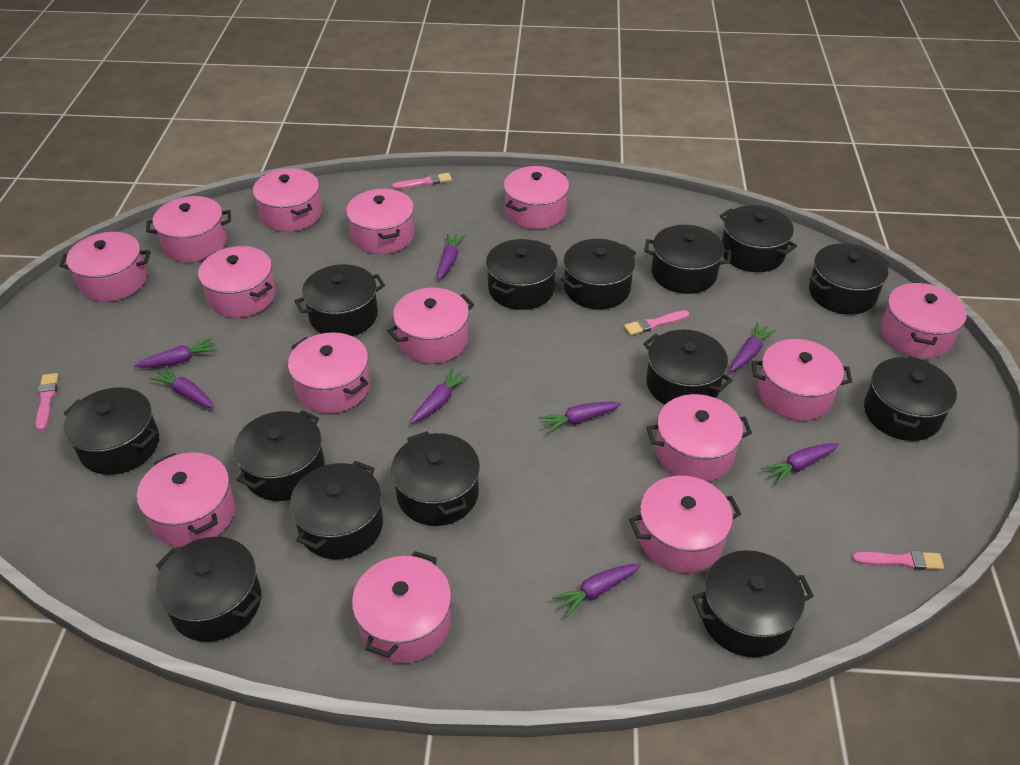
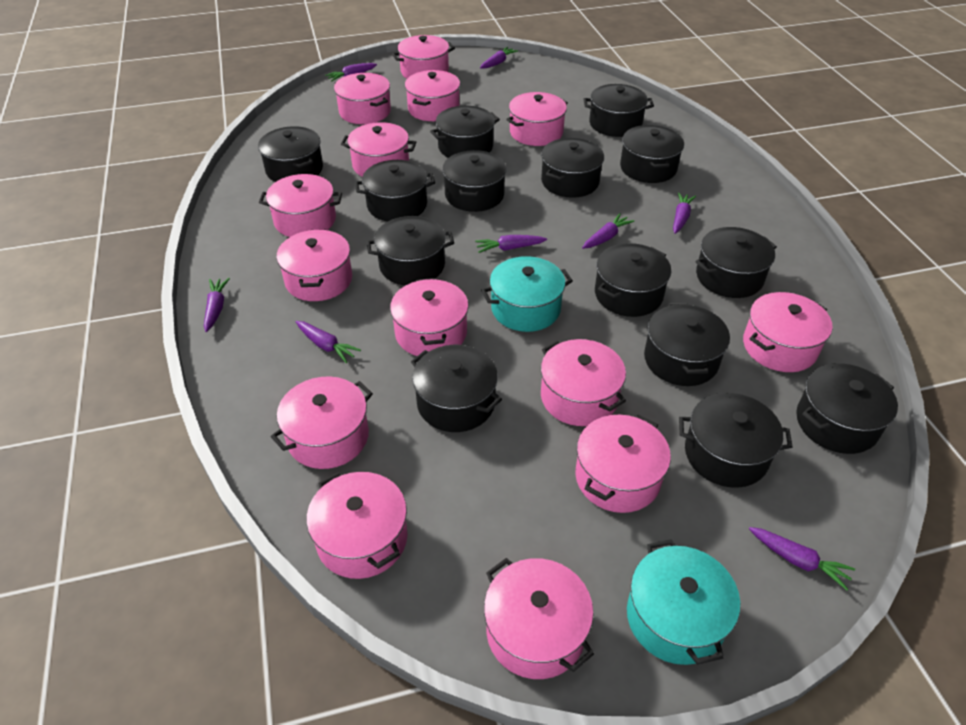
pink brush: [35,373,59,431] [392,173,452,189] [624,310,689,336] [852,551,944,570] = 4 -> none = 0
turquoise pot: none = 0 -> [481,256,573,332] [627,539,740,665] = 2

